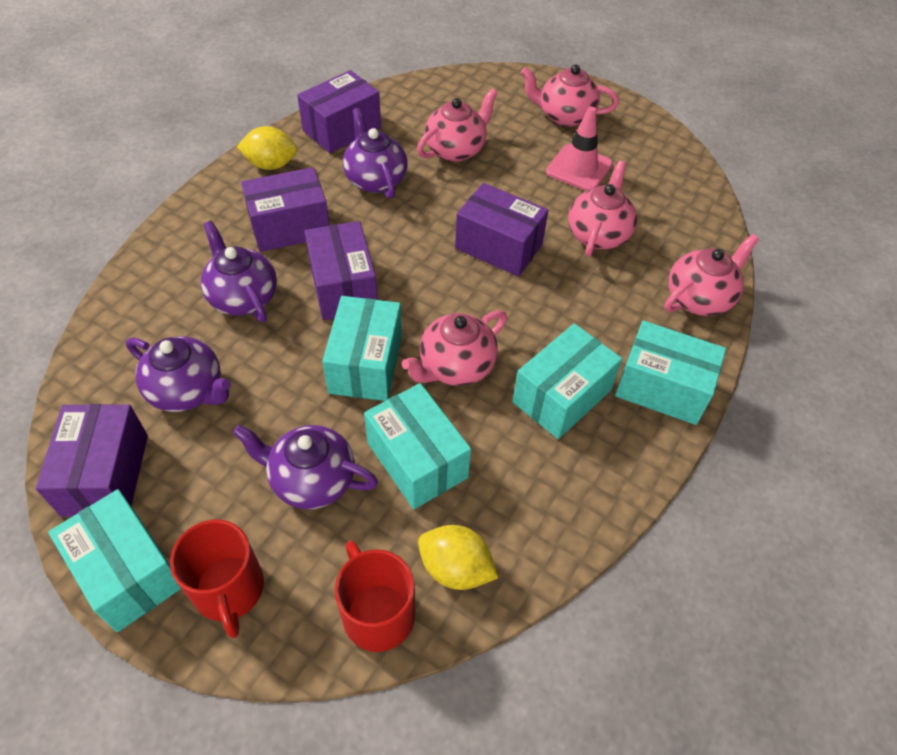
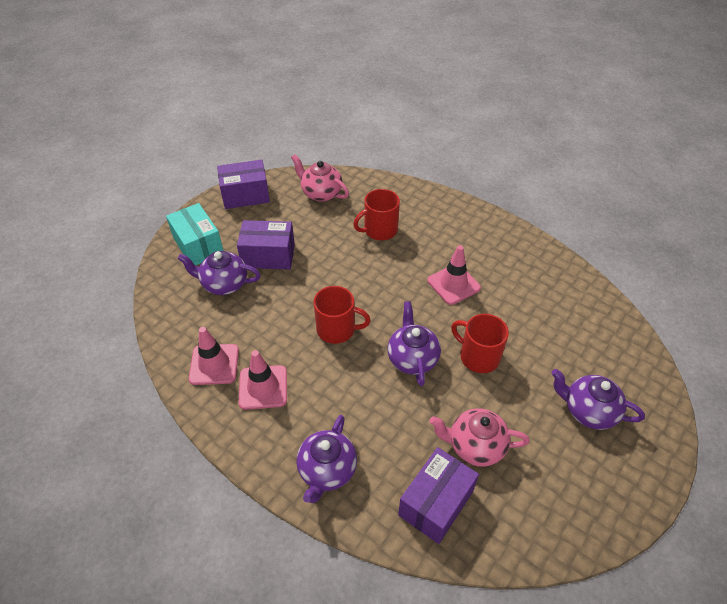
pink teapot: [402,310,507,386] [417,88,498,162] [521,65,619,127] [568,161,637,257] [664,234,759,316] = 5 -> [291,154,349,202] [430,408,530,467] = 2
pink traffic cone: [546,107,613,191] = 1 -> [189,327,239,385] [239,350,287,410] [427,245,481,305] = 3
purple box: [36,404,148,517] [241,167,330,252] [297,70,381,153] [305,221,378,320] [455,183,549,277] = 5 -> [217,160,270,209] [237,220,295,269] [398,447,479,544] = 3
red mug: [170,520,264,638] [335,540,415,652] = 2 -> [314,286,371,344] [353,189,400,240] [451,314,509,373] = 3
turquoise box: [48,489,181,632] [322,296,402,401] [364,383,471,509] [512,323,622,439] [615,321,726,425] = 5 -> [166,203,223,265] = 1
yellow lemon: [237,126,297,170] [418,525,498,590] = 2 -> none = 0

